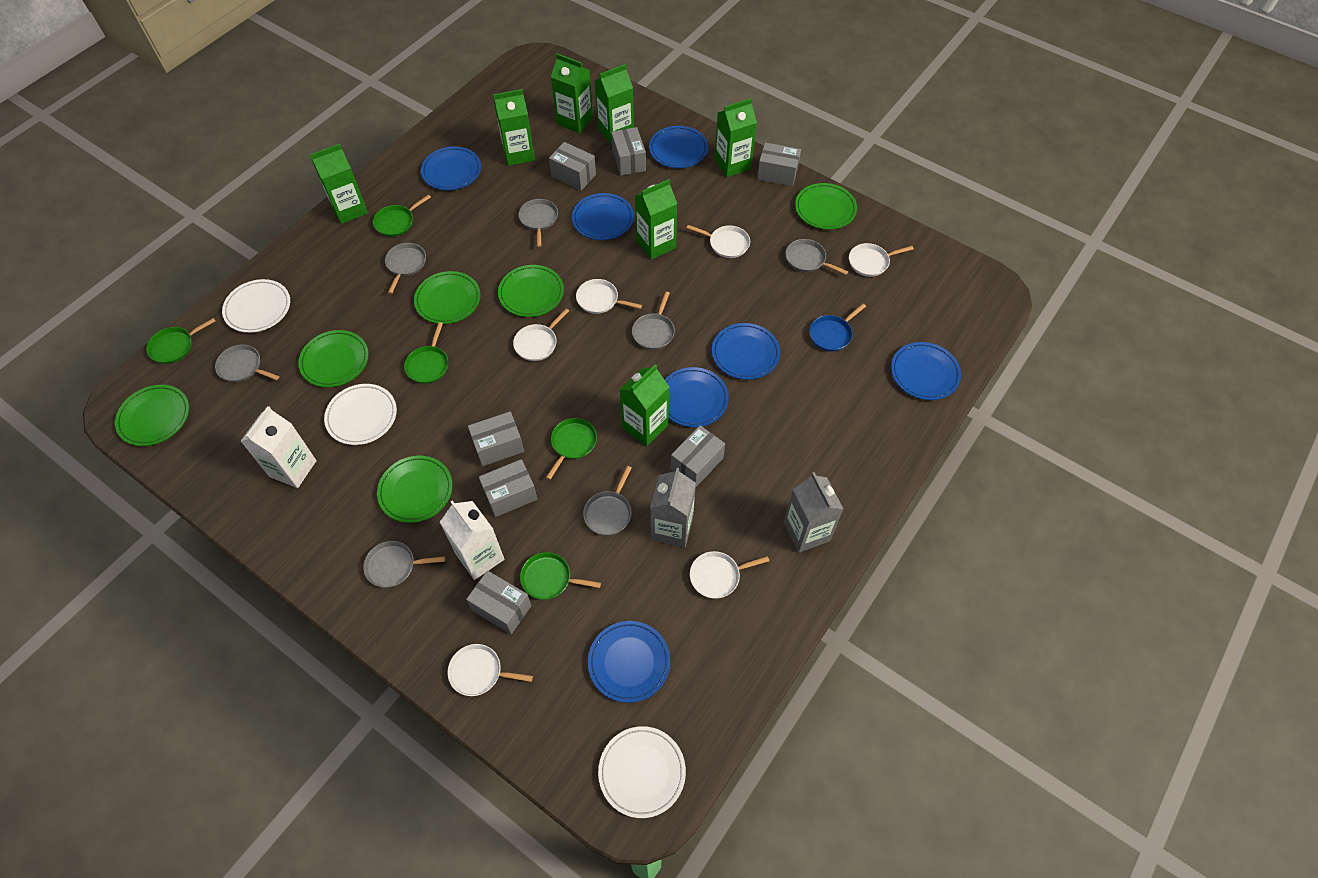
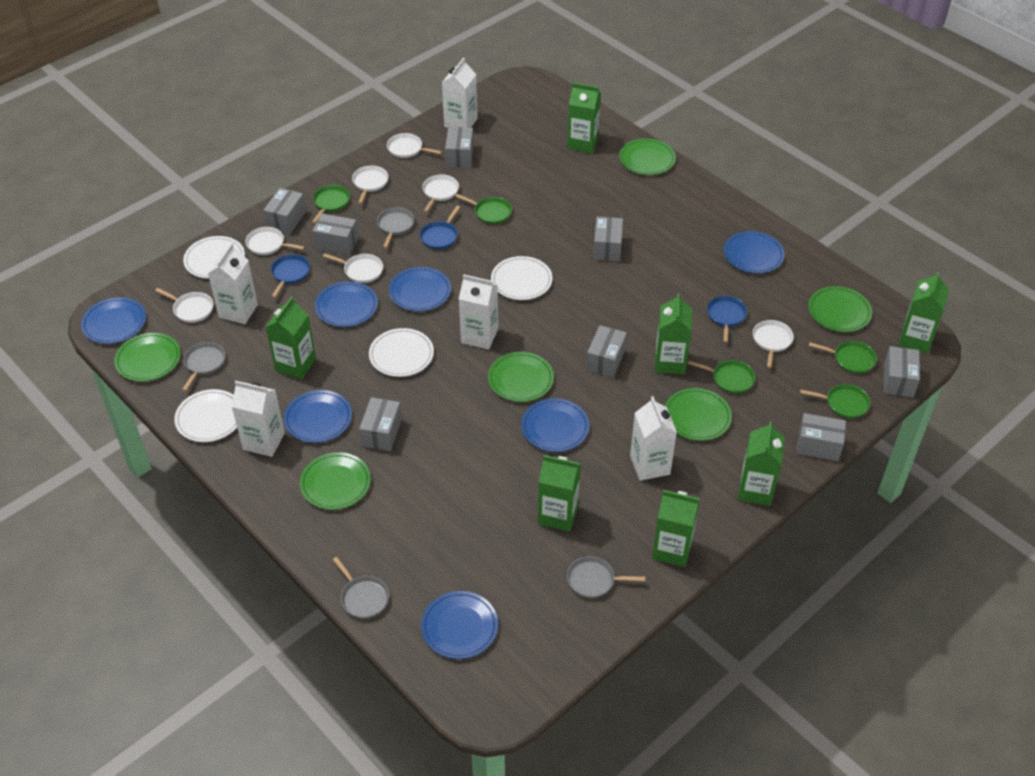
blue pan: [809,304,866,352] = 1 -> [271,254,310,298] [420,206,460,249] [707,296,747,343] = 3
grey box: [466,570,531,634] [468,411,524,466] [479,459,537,517] [549,142,596,191] [611,127,646,176] [671,425,725,488] [757,142,801,186] = 7 -> [263,188,306,234] [313,214,358,255] [359,397,402,451] [445,127,474,168] [586,325,627,378] [593,217,623,261] [796,413,846,461] [884,346,920,398] = 8
grey carton: [650,468,696,548] [784,472,843,553] = 2 -> none = 0
grey pan: [215,345,279,382] [363,541,445,588] [385,243,426,294] [518,199,558,247] [583,466,632,535] [632,291,675,350] [785,239,848,275] = 7 -> [182,342,225,391] [333,557,389,619] [377,207,414,248] [567,556,645,598] = 4
white carton: [240,406,317,488] [440,500,505,580] = 2 -> [208,243,258,324] [232,381,285,457] [442,58,478,128] [459,274,498,350] [630,396,677,481] = 5
white pan: [448,644,533,696] [513,309,569,361] [576,279,642,314] [687,225,750,258] [690,551,769,599] [849,243,914,277] = 6 -> [155,288,213,323] [245,227,305,255] [323,253,383,283] [352,166,388,204] [387,133,442,158] [422,174,459,212] [753,320,794,368] = 7
white plate: [222,279,290,333] [324,384,397,445] [598,726,686,818] = 3 -> [174,389,237,442] [183,236,245,279] [369,328,434,377] [491,256,553,300] = 4

